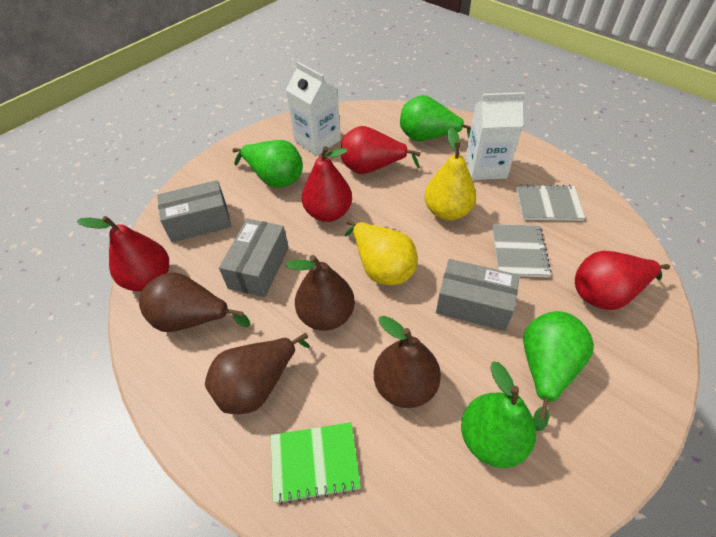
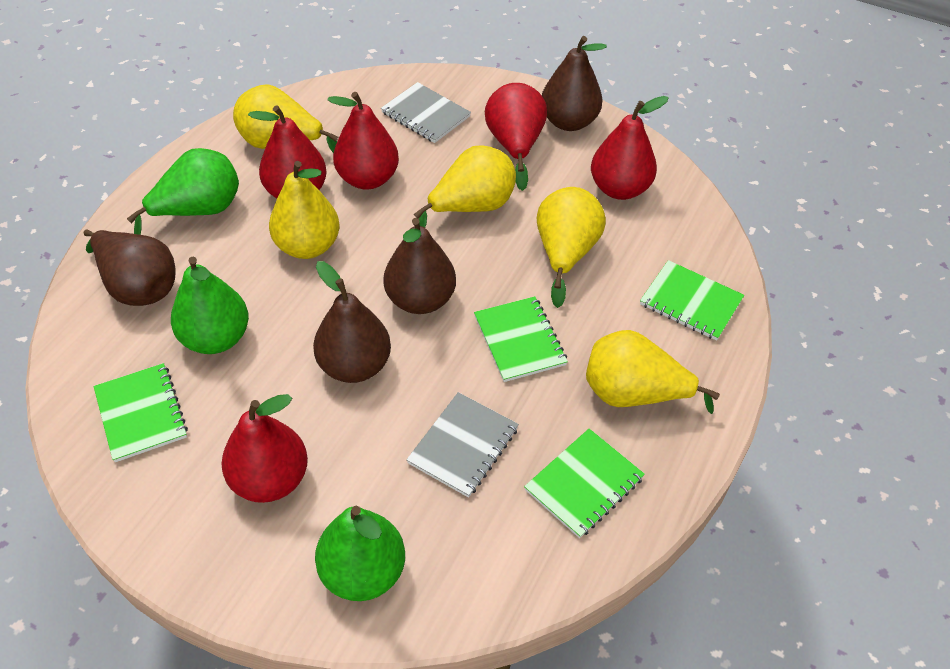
green notebook: [270,422,361,505] = 1 -> [94,363,188,462] [474,296,568,382] [524,428,645,538] [640,260,744,341] = 4
green pear: [233,140,303,188] [400,95,471,141] [461,361,536,468] [523,311,594,431] = 4 -> [127,148,239,235] [171,257,249,354] [315,506,405,601] = 3
grey box: [157,180,231,242] [219,219,289,297] [436,259,520,331] = 3 -> none = 0
red pear: [77,216,169,291] [302,146,352,222] [341,126,421,174] [575,251,670,310] = 4 -> [221,394,308,503] [248,105,327,199] [327,92,399,189] [485,83,547,191] [591,96,669,200] = 5
white carton: [286,61,341,156] [465,92,525,180] = 2 -> none = 0
yellow pear: [345,220,417,285] [424,127,476,221] = 2 -> [233,85,338,153] [269,161,340,259] [414,145,516,228] [537,187,606,308] [586,330,720,414] = 5

